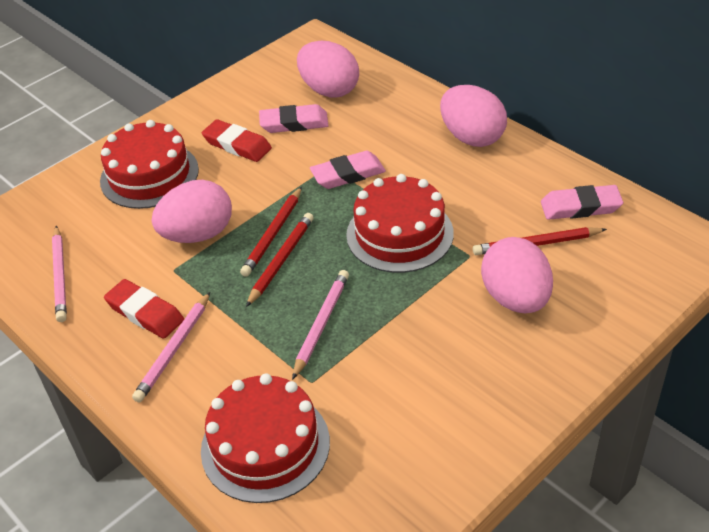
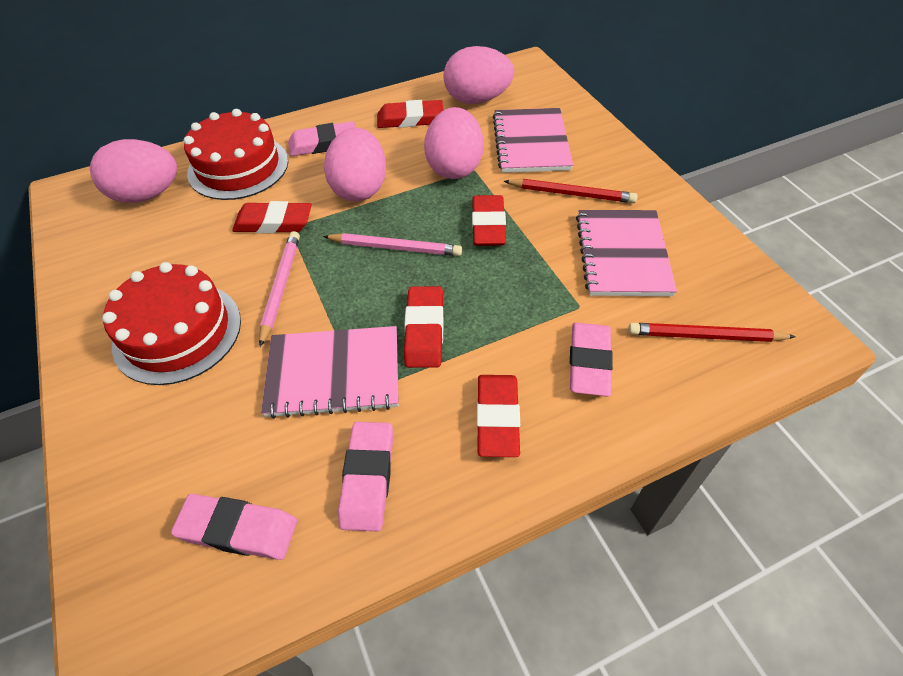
pink eraser: [259,104,329,133] [310,151,386,189] [541,185,623,220] = 3 -> [171,494,297,560] [288,121,356,156] [338,422,393,532] [570,323,613,397] = 4
pink notebook: none = 0 -> [261,326,399,419] [493,108,573,173] [576,210,677,296] = 3
pink pencil: [52,225,67,322] [132,292,210,403] [292,270,349,380] = 3 -> [259,231,300,347] [323,233,462,256] = 2
red cake: [100,120,199,209] [201,373,330,503] [346,174,454,273] = 3 -> [102,262,241,385] [183,109,288,200] = 2
red eraser: [104,279,184,339] [202,119,272,162] = 2 -> [232,201,312,233] [377,100,443,128] [404,286,444,368] [472,195,506,246] [477,375,520,457] = 5
red pencil: [240,187,302,277] [246,213,314,307] [473,227,607,255] = 3 -> [504,179,638,203] [628,323,796,342] = 2

